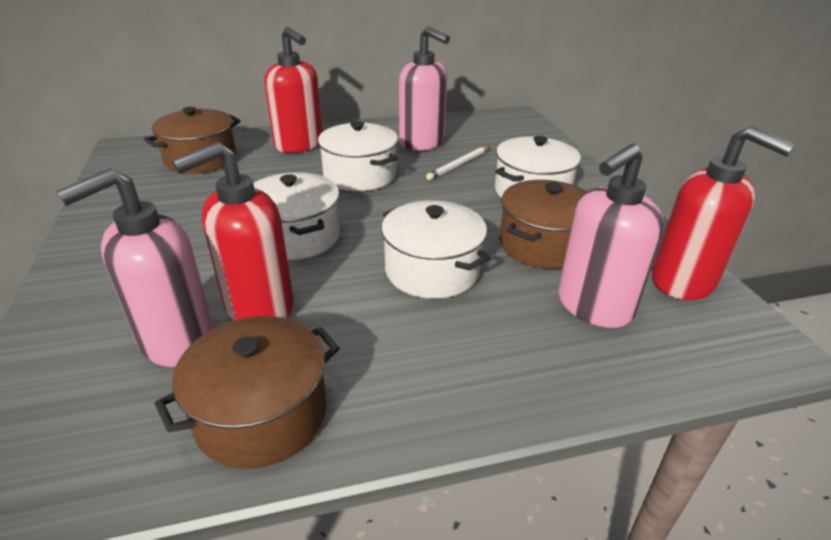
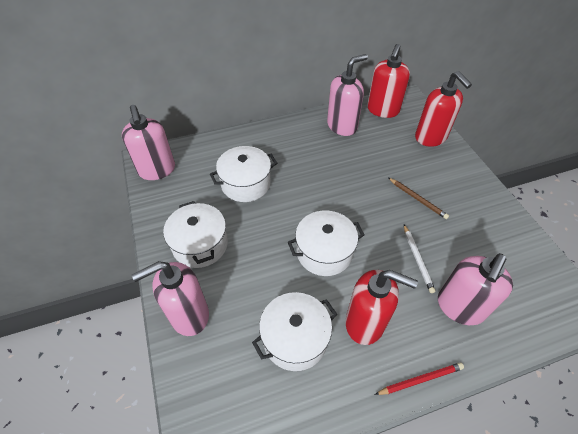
brown pencil: none = 0 -> [389,178,449,219] = 1
brown pot: [144,107,241,174] [154,316,339,469] [499,180,587,269] = 3 -> none = 0
pink soap dispenser: [56,168,214,367] [399,26,450,151] [558,144,664,328] = 3 -> [122,105,175,180] [132,261,209,336] [327,54,368,136] [438,253,513,325] = 4
red pencil: none = 0 -> [375,362,464,395] = 1

